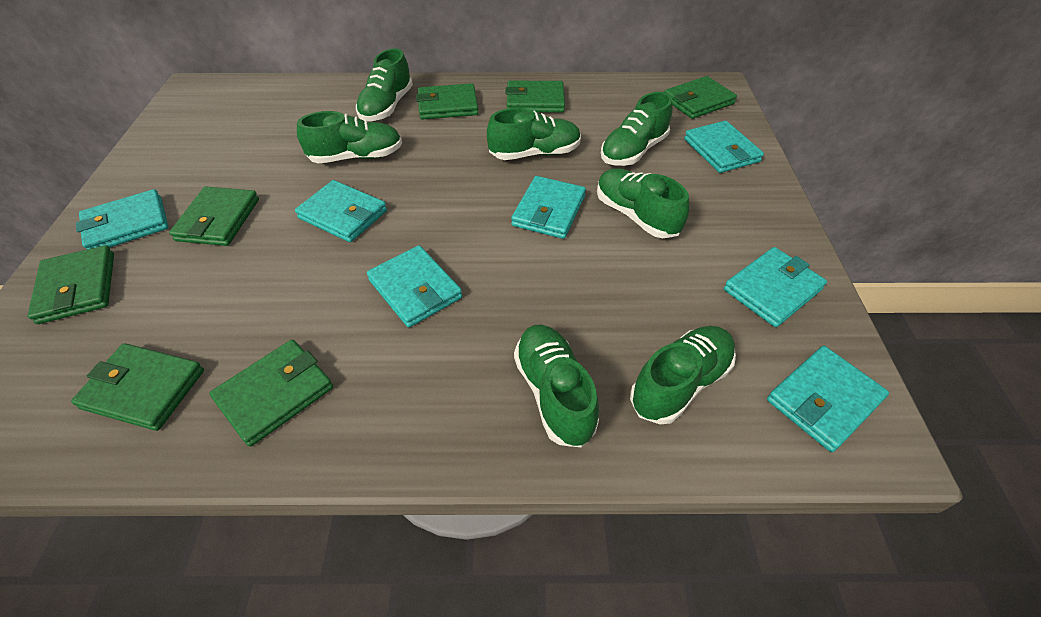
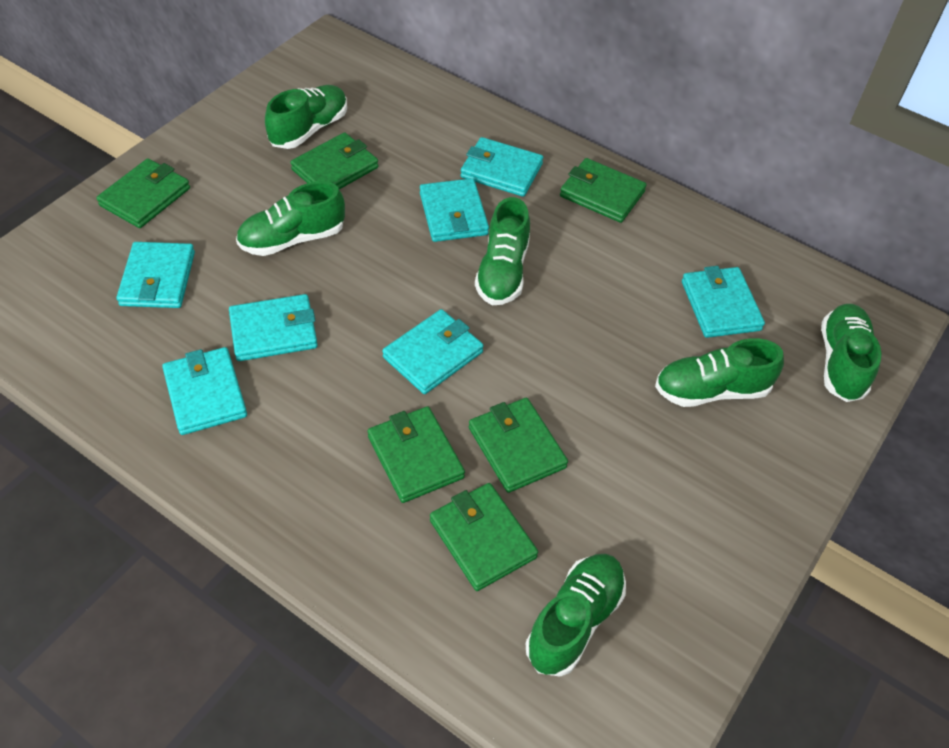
green shoe: [297,111,402,163] [356,48,413,121] [487,108,581,160] [514,324,599,447] [597,168,689,238] [601,92,673,166] [630,326,736,424] = 7 -> [236,181,345,256] [265,85,347,149] [475,197,530,305] [526,554,626,677] [655,338,784,407] [821,304,882,402] = 6
green wallet: [28,245,114,324] [71,343,204,431] [169,187,259,246] [209,340,333,447] [416,83,478,120] [505,81,565,113] [664,76,737,119] = 7 -> [96,158,190,228] [290,132,378,189] [368,406,465,503] [430,483,538,591] [469,398,568,493] [560,158,647,223] = 6

